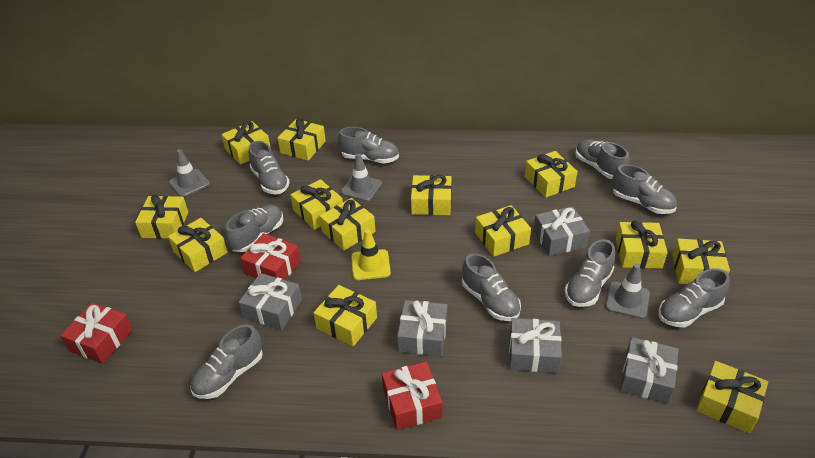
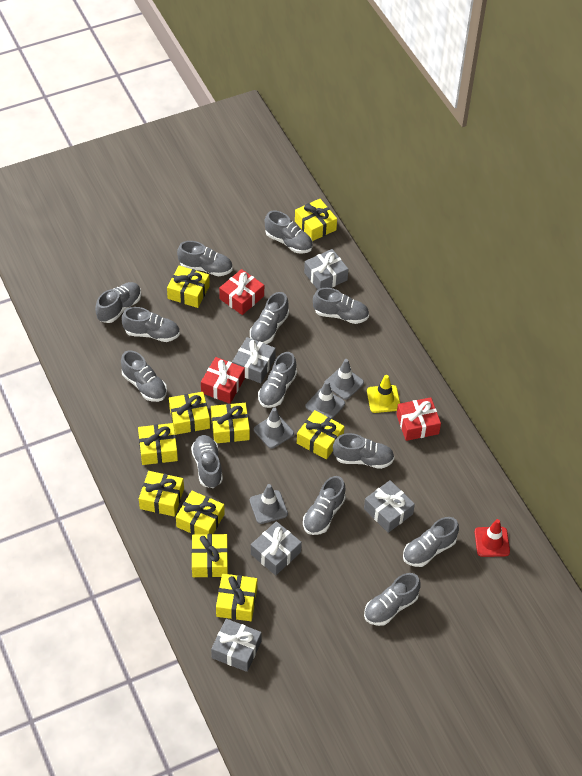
grey shoe: [190,324,263,399] [225,205,283,252] [249,141,290,194] [338,127,399,164] [462,253,521,321] [565,239,615,307] [575,139,630,179] [612,164,677,214] [658,268,730,327] = 9 -> [95,282,141,323] [121,350,167,402] [122,307,180,342] [177,241,233,276] [191,435,223,488] [250,292,289,344] [258,352,297,408] [265,211,313,254] [303,476,346,535] [313,288,369,324] [333,433,394,469] [364,573,421,626] [403,517,459,567] = 13
grey traffic cone: [169,149,210,197] [341,153,382,201] [605,264,650,319] = 3 -> [250,484,288,524] [254,407,294,449] [305,381,345,419] [326,359,364,400] = 4
red traffic cone: none = 0 -> [475,519,510,557] = 1
yellow gift: [135,194,188,239] [168,218,228,272] [221,121,271,165] [278,118,326,161] [290,179,343,230] [314,285,377,346] [319,198,376,251] [411,175,452,215] [475,205,531,257] [525,151,578,198] [616,220,668,269] [672,239,730,284] [696,361,768,433] = 13 -> [138,423,178,465] [139,471,184,517] [167,266,210,308] [169,392,210,435] [176,491,225,535] [191,534,228,578] [211,403,250,443] [216,574,257,621] [295,199,337,241] [297,410,345,459] = 10

